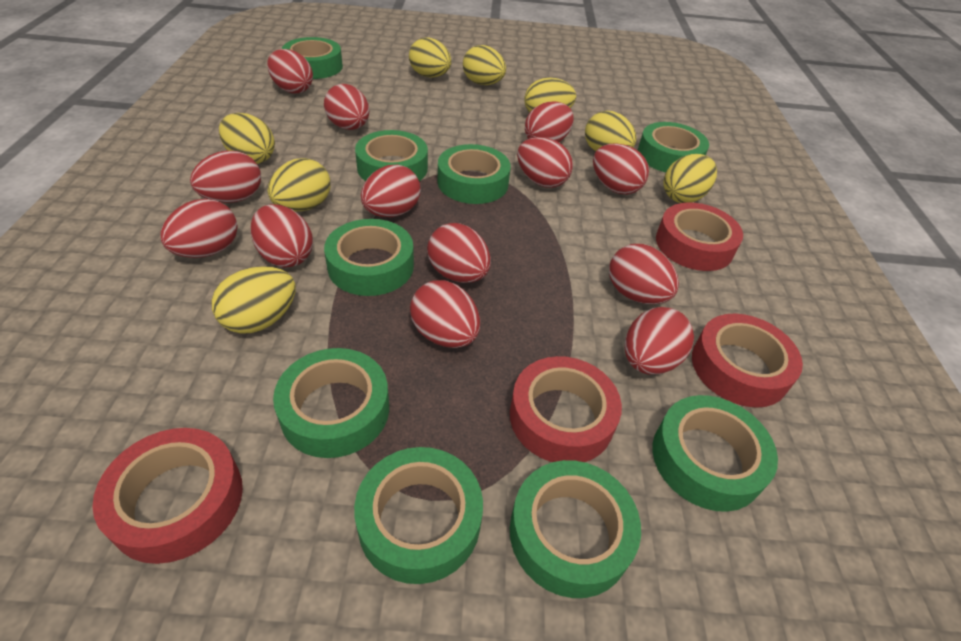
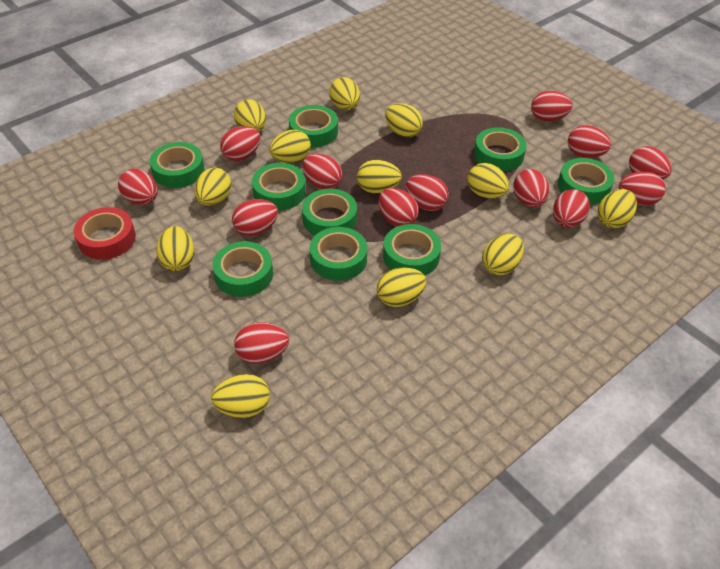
red tape: [92,428,243,564] [510,356,622,462] [656,202,743,271] [692,314,803,408] = 4 -> [74,207,136,260] = 1
yellow egg: [211,266,296,334] [219,113,275,164] [268,158,330,211] [409,37,451,78] [463,45,506,85] [524,78,576,113] [585,111,637,152] [663,154,717,203] = 8 -> [156,226,194,271] [194,168,232,206] [211,374,270,418] [234,99,266,132] [269,130,311,163] [329,77,360,110] [357,160,402,193] [377,267,426,307] [385,103,423,137] [467,163,509,199] [482,234,524,275] [598,189,637,228] = 12

